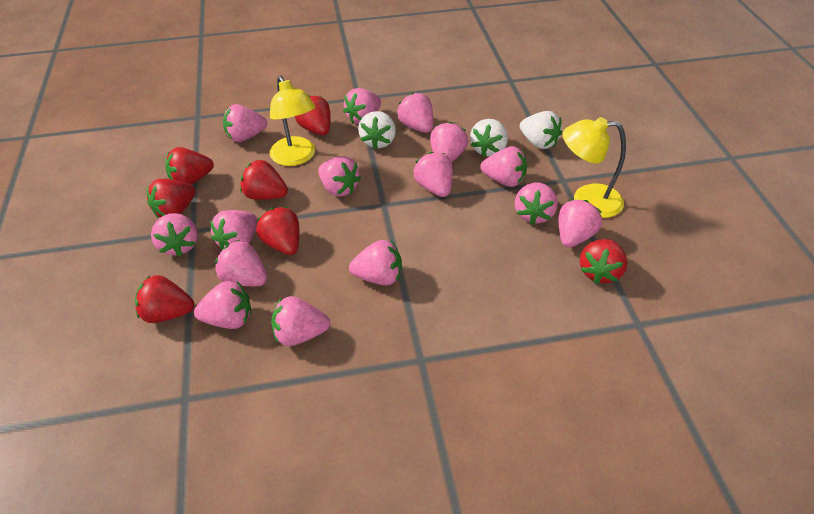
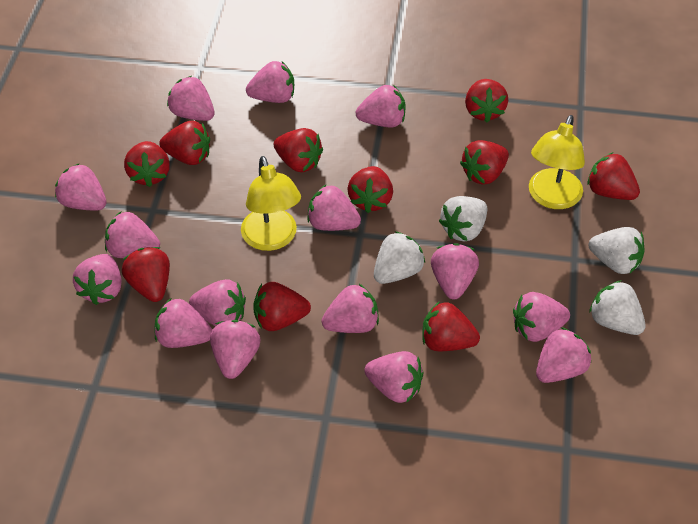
red strawberry: [135,275,194,323] [146,179,196,218] [165,147,214,185] [240,160,288,200] [256,207,299,255] [295,95,331,135] [580,239,628,284] = 7 -> [122,247,170,302] [124,141,170,187] [159,121,210,165] [253,282,311,331] [273,128,323,172] [347,166,393,213] [422,301,480,351] [460,140,509,185] [465,79,508,122] [587,152,640,200] = 10
white strawberry: [358,111,396,150] [470,119,508,157] [520,111,562,149] = 3 -> [374,231,425,284] [439,196,487,241] [589,227,645,274] [589,280,646,335] = 4

